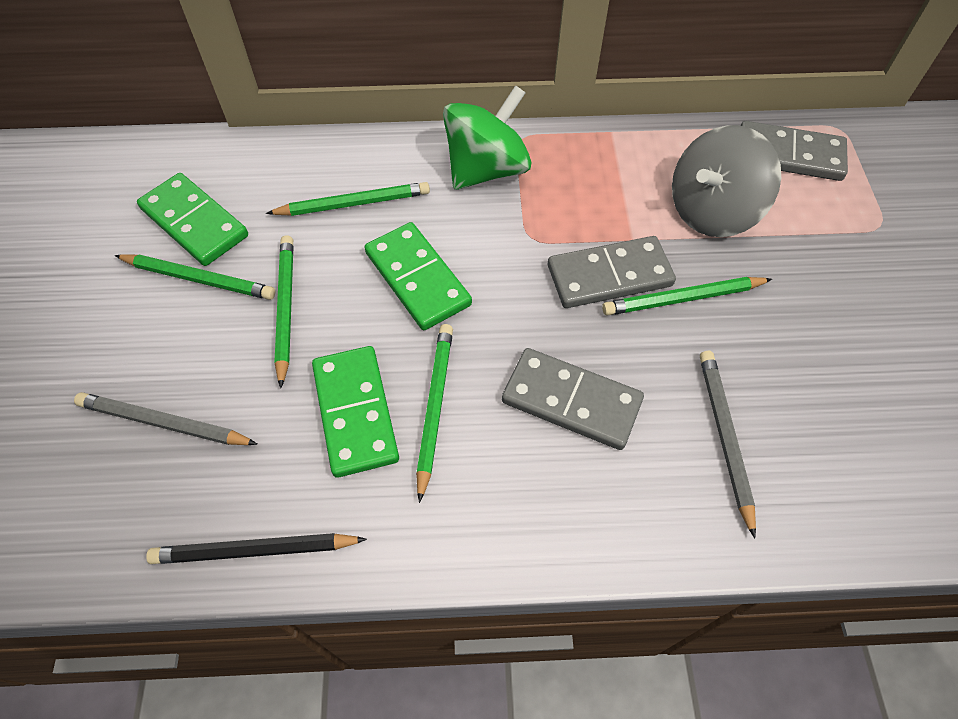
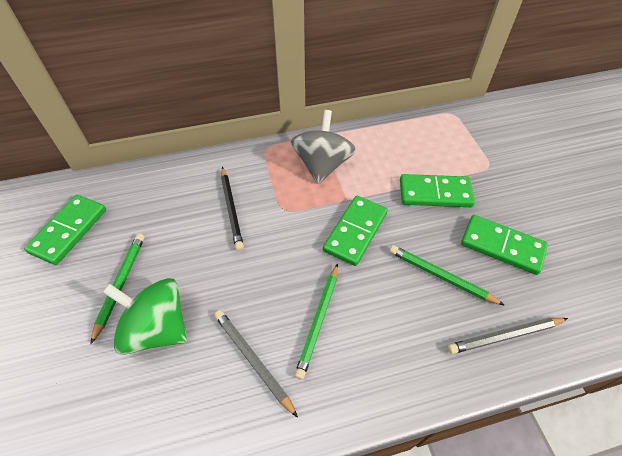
green domino: [137,173,248,266] [312,346,399,478] [364,222,472,330] = 3 -> [24,195,106,265] [323,196,388,266] [400,174,475,207] [461,215,548,275] = 4
green pencil: [114,254,276,300] [266,182,430,216] [274,235,294,388] [416,324,453,503] [602,277,772,316] = 5 -> [91,234,145,344] [294,263,338,380] [390,245,505,306] = 3
grey domino: [502,348,644,450] [548,236,676,308] [740,121,848,181] = 3 -> none = 0

